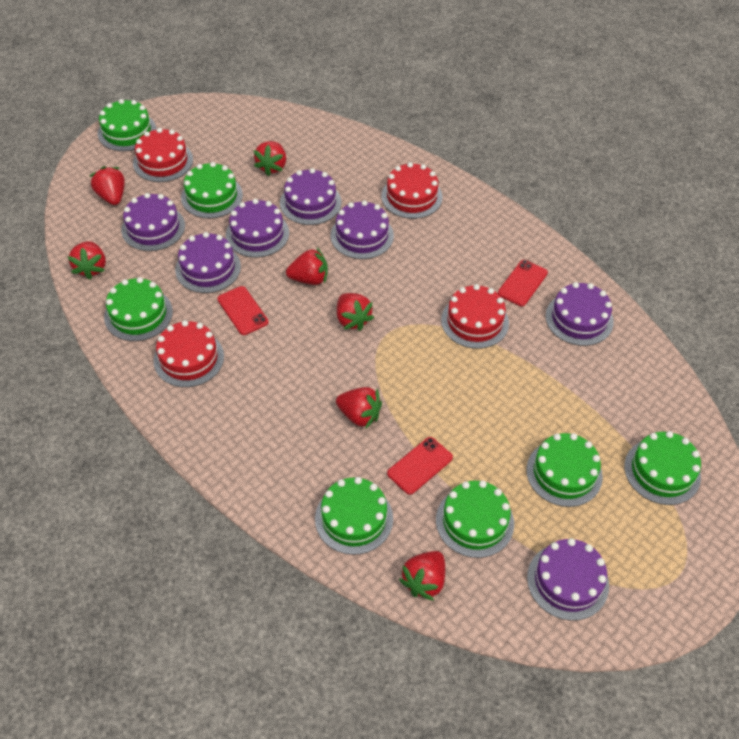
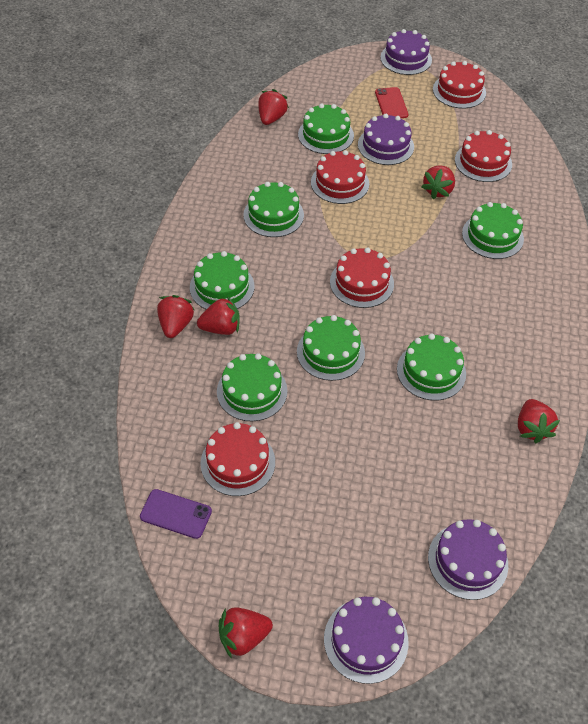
purple cake: [121,193,185,251] [175,232,241,293] [226,199,289,258] [280,168,341,225] [331,200,394,259] [527,538,609,621] [546,282,614,346] = 7 -> [324,597,409,684] [358,114,414,165] [380,29,432,75] [428,519,508,600] = 4
purple phone: none = 0 -> [140,489,212,539] = 1
red cake: [133,128,193,182] [154,320,224,387] [381,162,443,219] [441,284,509,349] = 4 -> [201,422,275,496] [311,150,369,204] [330,248,394,308] [433,61,486,109] [455,130,512,182] = 5
red phone: [217,286,268,335] [387,437,453,495] [498,260,548,306] = 3 -> [375,87,408,118] = 1
red strawberry: [68,241,106,279] [90,166,125,205] [254,141,286,176] [286,248,328,285] [336,387,382,429] [337,293,374,331] [399,551,445,601] = 7 -> [157,295,194,338] [197,296,240,335] [219,607,273,659] [258,89,289,125] [422,165,455,199] [518,399,560,443] = 6

